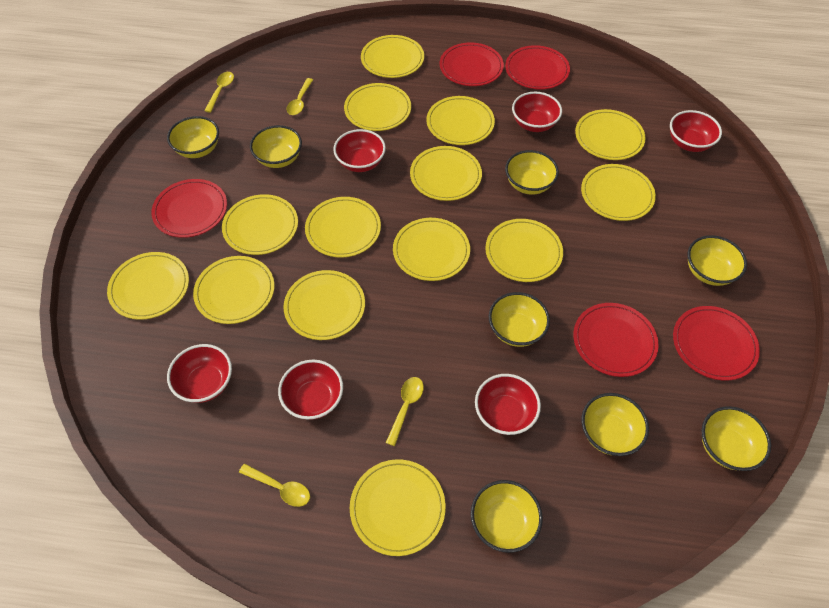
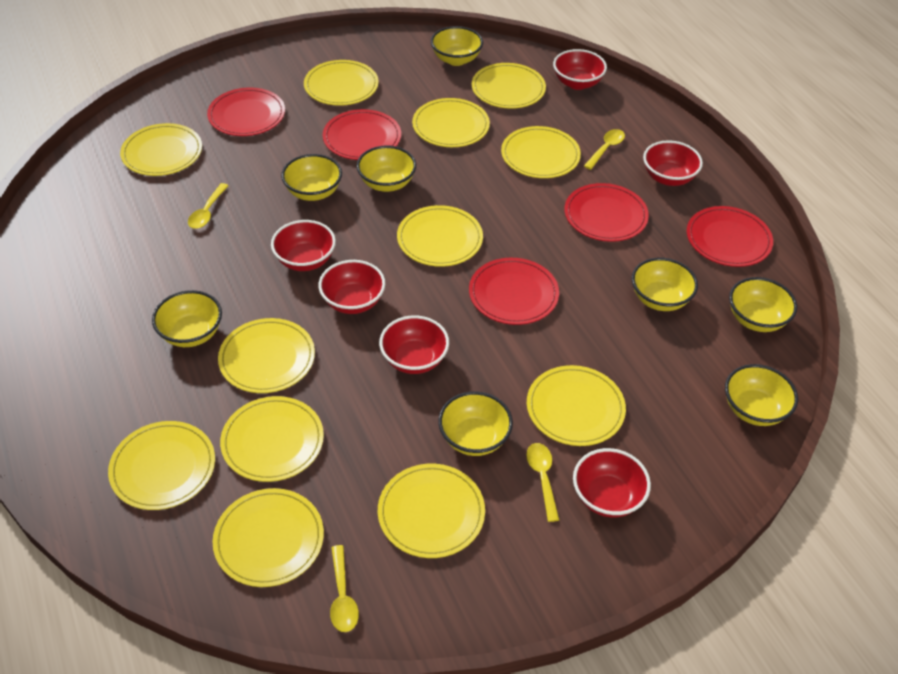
yellow plate: [107,252,189,320] [193,256,274,324] [222,194,298,255] [283,270,365,340] [305,197,381,258] [344,83,411,131] [350,459,446,556] [361,35,424,78] [393,218,470,281] [410,146,482,201] [426,96,495,145] [485,219,563,282] [575,109,646,160] [581,164,656,221] = 14 -> [108,421,215,510] [120,123,202,176] [213,488,324,587] [218,318,315,393] [220,396,324,482] [304,60,379,106] [378,464,485,558] [397,205,483,267] [412,98,490,147] [472,63,546,109] [501,126,581,178] [527,365,626,446] = 12

